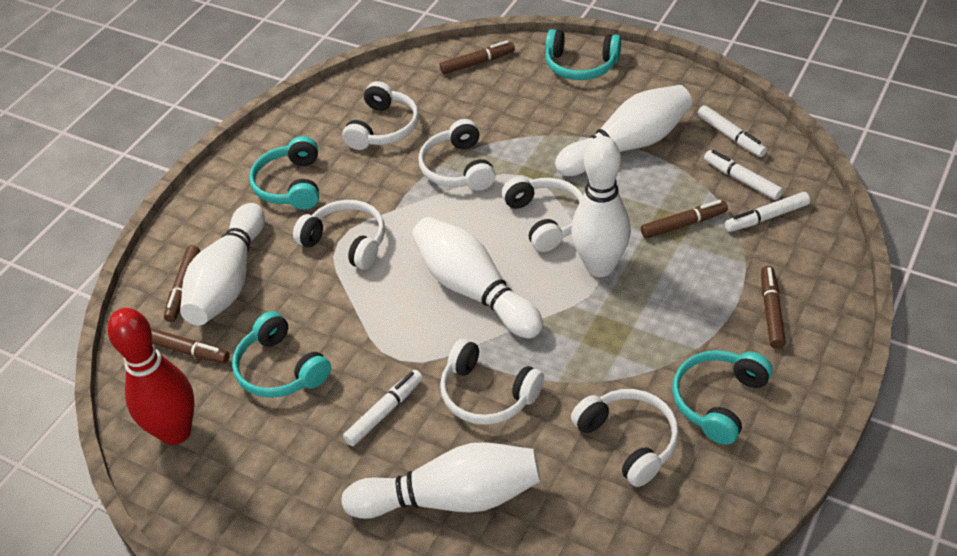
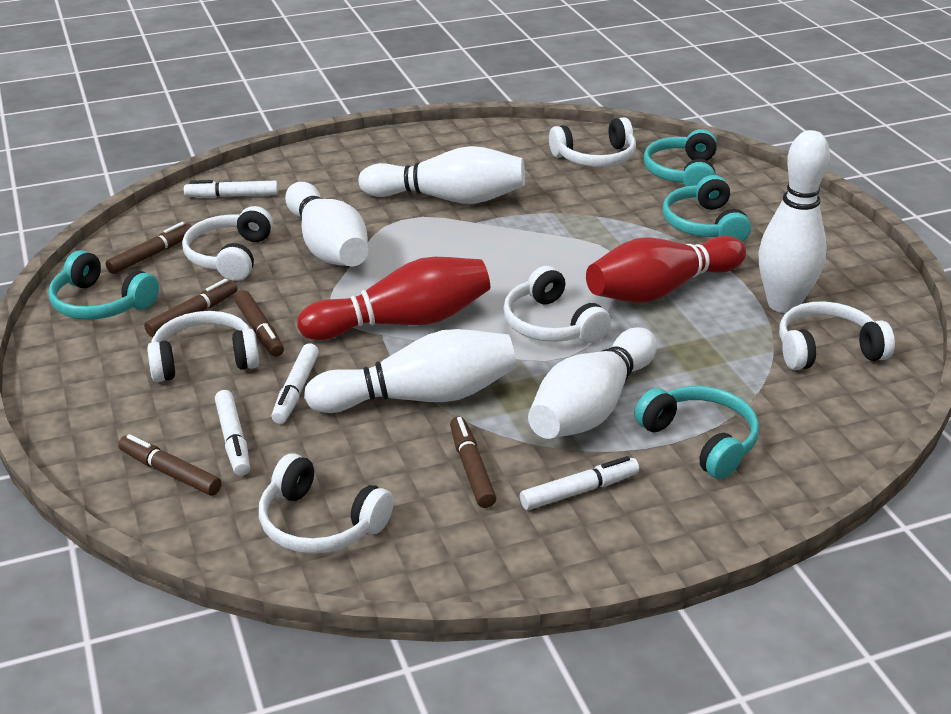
red bowling pin: [108,308,195,445] = 1 -> [297,257,490,340] [586,236,746,302] = 2

